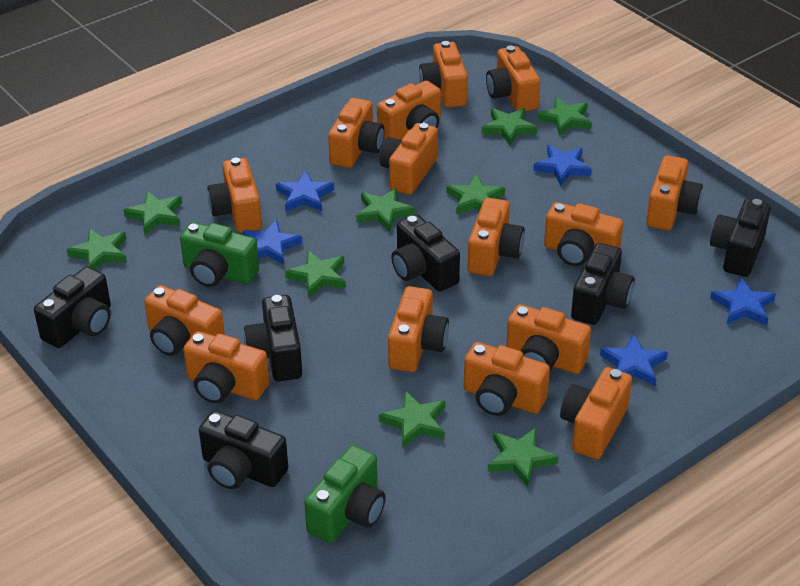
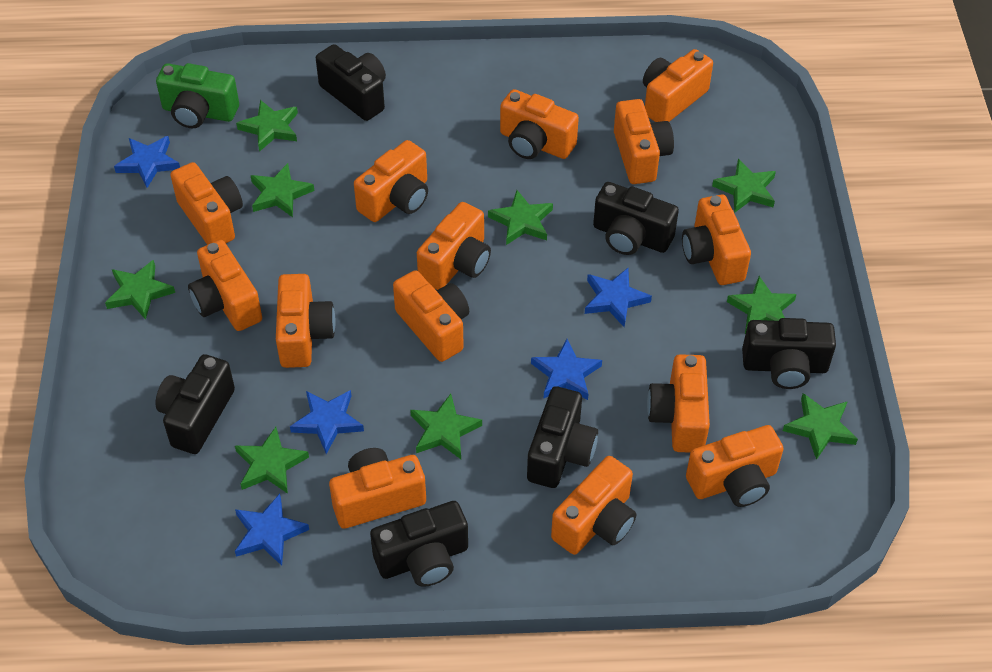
green camera: [180,222,259,287] [304,445,386,543] = 2 -> [156,63,239,128] = 1
orange camera: [144,285,225,356] [183,331,269,403] [207,158,262,233] [328,98,385,168] [377,81,441,140] [380,123,438,195] [388,286,449,372] [419,41,468,108] [464,342,550,416] [468,198,525,276] [486,46,540,112] [506,304,591,374] [544,202,623,266] [560,367,632,459] [646,155,703,230] = 15 -> [170,162,243,245] [188,240,262,331] [276,274,336,368] [329,448,426,529] [354,140,428,222] [393,270,469,362] [417,202,491,290] [500,89,579,159] [551,456,636,555] [614,99,674,184] [643,49,713,122] [647,354,710,453] [682,194,751,285] [686,425,784,507] = 14

